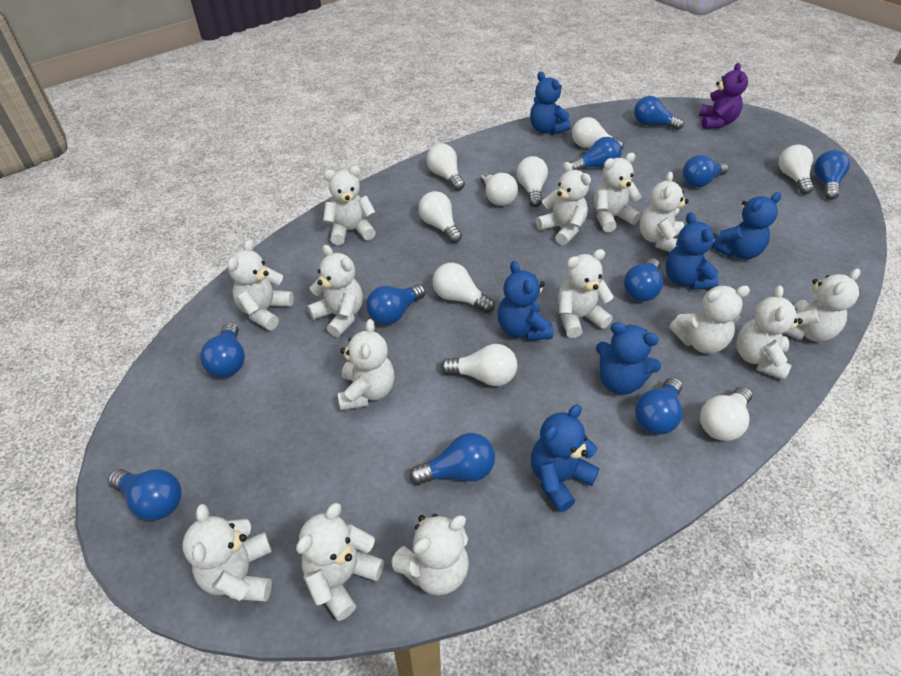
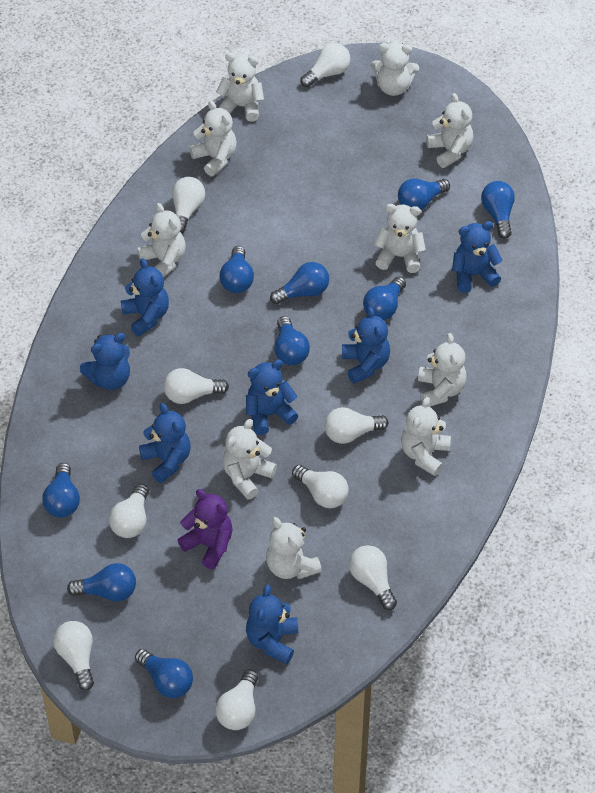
blue light bulb: [108,469,181,521] [200,322,245,378] [366,284,426,325] [409,433,495,485] [569,137,622,170] [624,258,663,302] [634,96,684,130] [635,377,682,435] [683,155,729,187] [814,150,850,200] = 10 -> [42,463,80,518] [67,563,136,602] [135,649,193,698] [220,246,254,293] [270,262,329,305] [274,316,310,365] [363,276,406,320] [398,178,450,210] [481,181,515,239] = 9
blue teddy bear: [498,261,553,341] [530,72,571,134] [531,404,600,512] [596,322,661,395] [665,212,718,290] [712,192,782,260] = 6 -> [80,333,130,390] [121,258,169,336] [139,403,191,483] [246,360,298,435] [246,585,298,664] [342,307,390,384] [452,221,503,293] = 7
white teddy bear: [182,504,272,602] [227,239,294,330] [296,503,384,621] [307,245,363,337] [323,166,376,245] [338,319,394,411] [391,514,469,596] [536,162,591,245] [558,249,614,338] [594,153,642,232] [640,172,689,252] [670,286,750,354] [736,285,803,380] [784,269,860,342] = 14 -> [137,203,186,278] [189,101,237,176] [216,53,264,122] [223,419,277,500] [266,517,322,579] [371,42,419,96] [374,204,426,273] [401,397,451,476] [418,333,466,407] [426,93,473,168] = 10

